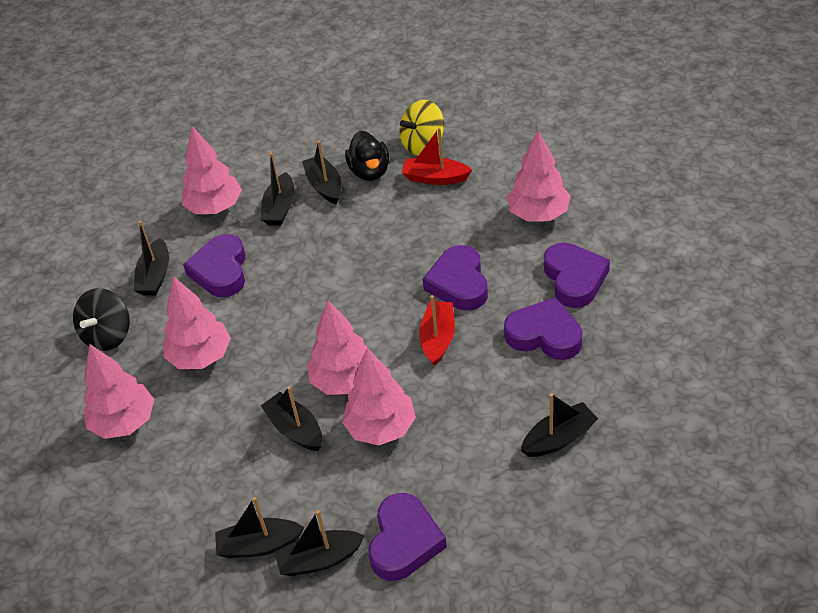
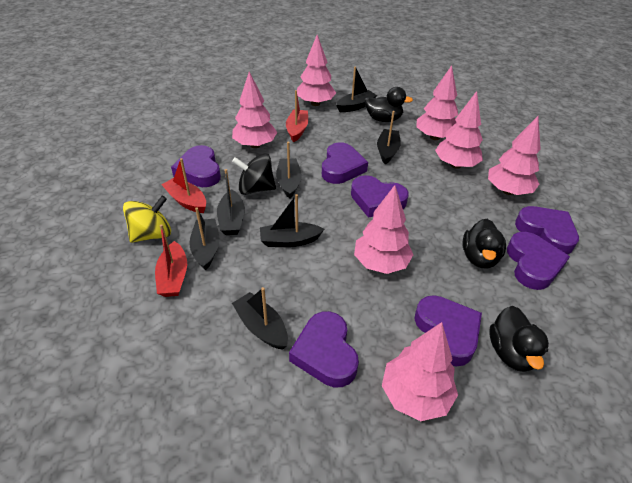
black duck: [345,131,389,181] = 1 -> [365,87,413,122] [462,219,506,268] [489,306,549,372] = 3
pink tree: [83,344,154,439] [163,276,231,369] [182,126,242,214] [307,300,368,395] [342,348,416,445] [507,130,571,221] = 6 -> [232,72,277,148] [297,35,336,106] [354,185,413,274] [382,322,458,421] [417,65,458,140] [435,91,483,169] [488,116,541,195] = 7
purple heart: [183,234,246,297] [369,493,447,581] [423,245,488,310] [504,297,582,360] [544,243,610,308] = 5 -> [171,145,221,187] [289,311,359,388] [322,142,368,184] [351,175,409,218] [415,295,482,367] [507,232,570,290] [515,206,579,255] = 7
red boat: [402,128,472,185] [419,295,455,366] = 2 -> [155,224,187,297] [161,158,206,213] [286,90,308,142] = 3

